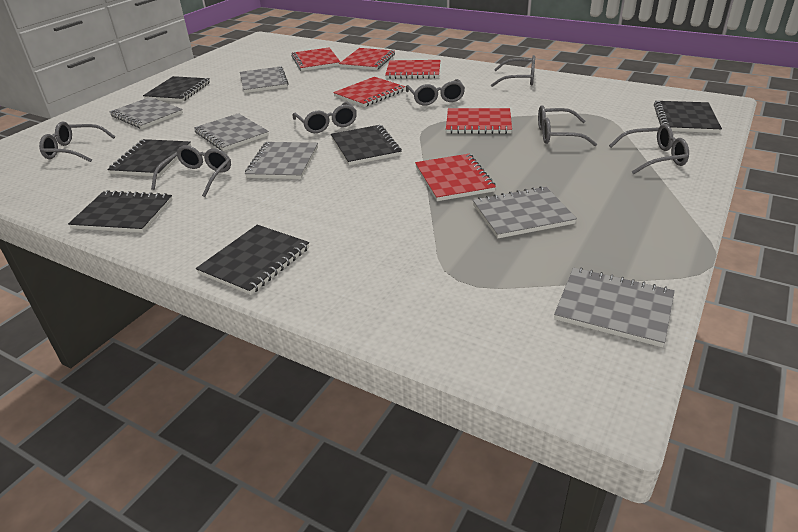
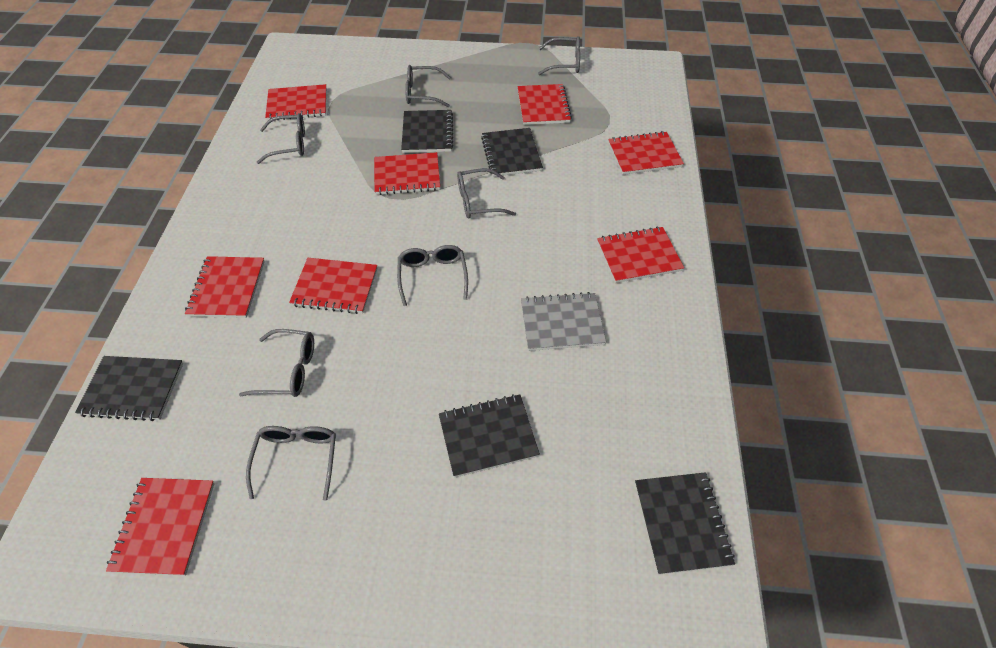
black notebook: [68,190,173,233] [107,139,191,177] [143,76,210,102] [196,225,309,295] [331,125,402,165] [654,101,722,133] = 6 -> [75,356,183,421] [401,110,453,153] [439,394,540,478] [481,128,543,177] [635,472,735,575] = 5
grey notebook: [109,97,183,129] [194,113,269,151] [240,66,289,93] [245,142,318,179] [473,186,577,238] [554,267,675,347] = 6 -> [521,292,606,351] = 1
red notebook: [291,47,340,71] [333,77,405,107] [339,48,395,70] [385,60,440,79] [415,154,496,201] [446,108,512,134] = 6 -> [106,478,214,576] [185,256,265,318] [265,84,327,121] [289,258,377,314] [374,152,440,195] [517,84,572,125] [597,227,684,283] [608,131,684,175] = 8

